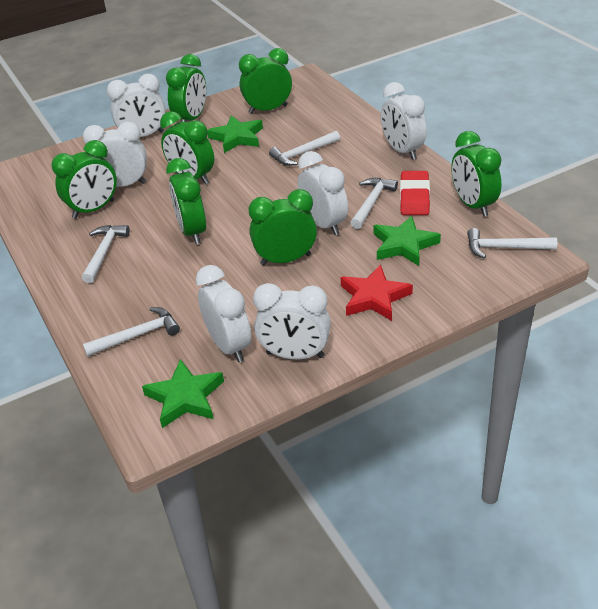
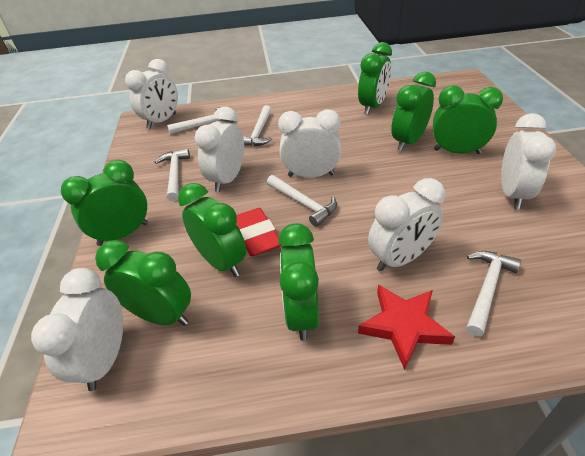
green star: [142,359,224,428] [207,115,263,153] [374,216,441,266] = 3 -> none = 0

